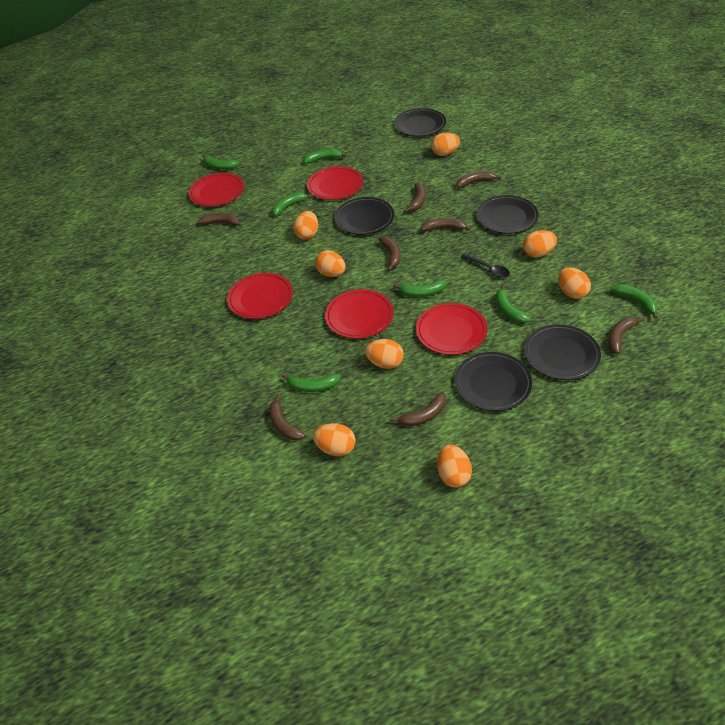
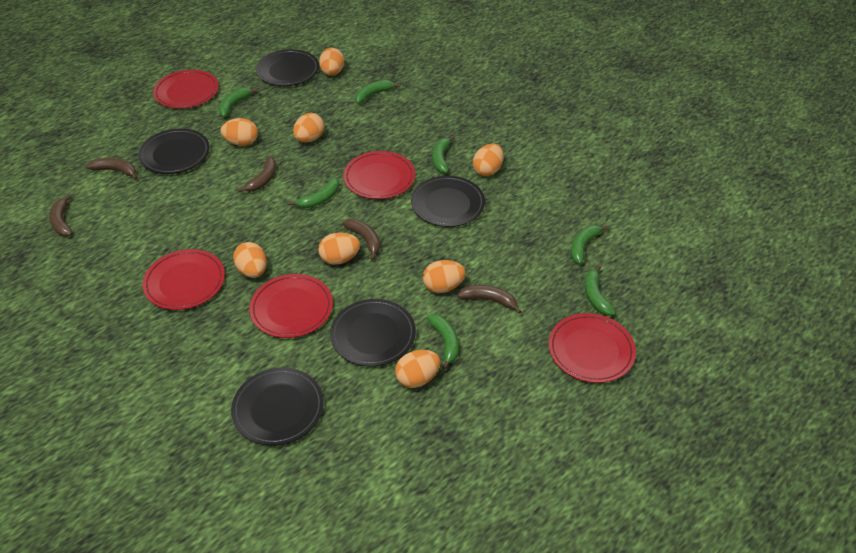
black spoon: [461,254,510,278] = 1 -> none = 0
brown banana: [198,213,242,227] [269,394,305,440] [379,236,401,271] [391,392,446,427] [404,183,426,212] [421,218,471,231] [457,171,501,188] [608,317,645,354] = 8 -> [49,194,73,237] [87,158,138,180] [237,156,276,193] [342,219,380,260] [457,285,522,314] = 5

